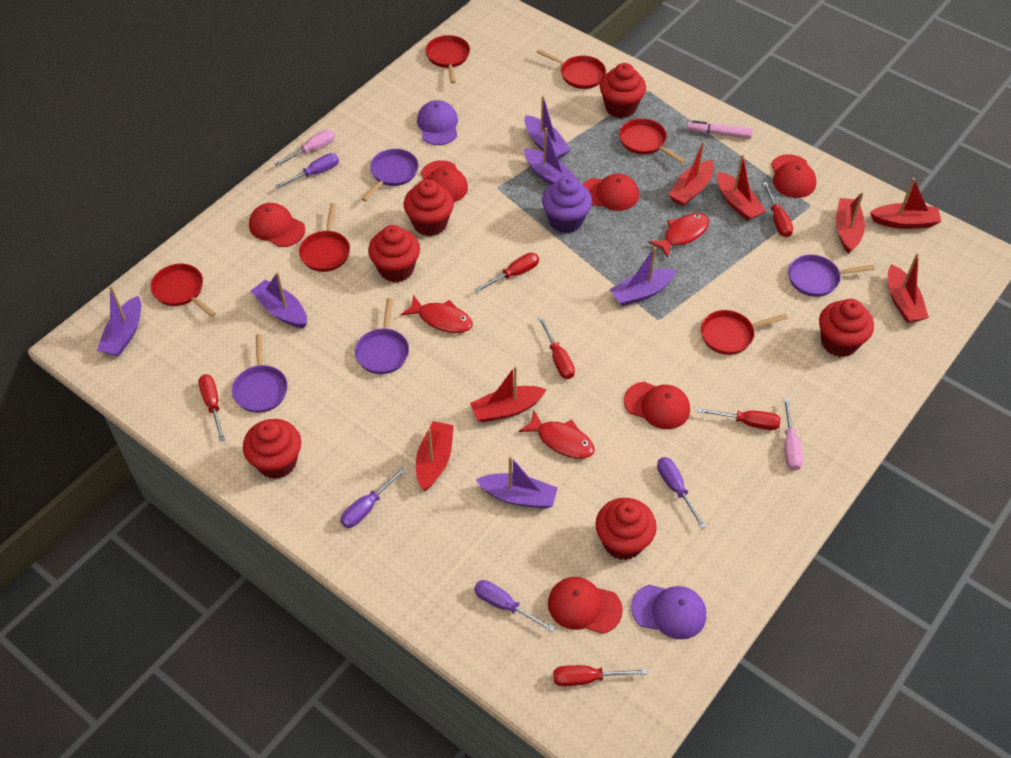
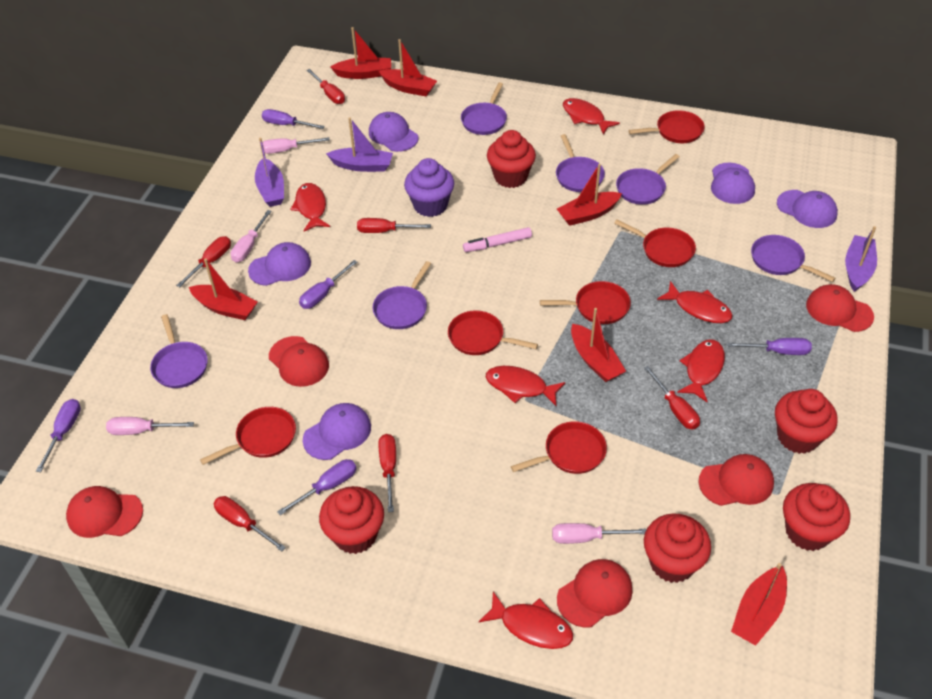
pink screwdriver: [275,130,335,166] [784,398,803,471] = 2 -> [106,417,194,435] [231,210,272,262] [262,137,329,154] [552,523,646,544] = 4
purple boat: [97,286,141,356] [250,272,307,328] [476,456,558,509] [524,128,578,185] [525,96,571,159] [609,247,677,306] = 6 -> [255,138,284,207] [326,118,393,172] [845,226,877,292] = 3
purple cap: [417,100,458,145] [631,585,706,640] = 2 -> [248,242,311,286] [302,403,371,460] [369,112,419,152] [711,163,755,204] [777,190,838,228] = 5
purple pan: [232,334,288,413] [355,298,409,374] [362,149,418,202] [788,255,875,297] = 4 -> [150,314,208,388] [373,261,431,329] [461,82,507,135] [556,134,605,192] [616,154,680,205] [751,235,835,282] = 6
purple screwdriver: [275,153,339,189] [340,467,406,528] [474,580,555,632] [657,457,706,529] = 4 -> [36,399,81,472] [262,109,325,129] [277,459,357,516] [299,260,357,309] [727,338,812,355] = 5
red boat: [416,421,454,491] [470,366,547,422] [668,141,714,206] [717,154,766,221] [836,192,865,254] [870,178,941,229] [888,253,929,323] = 7 -> [189,258,258,320] [330,27,391,79] [379,39,437,97] [557,164,622,226] [571,308,626,382] [731,563,787,646] = 6
red cap: [249,203,305,247] [421,160,468,202] [548,577,623,634] [582,174,639,211] [624,382,690,429] [771,154,816,198] = 6 -> [66,486,143,538] [269,336,329,387] [557,559,633,627] [698,454,774,506] [806,284,874,332] = 5
red cupcake: [243,419,301,479] [368,225,420,283] [404,179,454,236] [595,498,657,560] [600,63,646,118] [819,299,874,357] = 6 -> [319,486,384,554] [487,130,536,188] [644,514,711,583] [775,389,838,454] [783,483,850,551] = 5
red fish: [401,295,473,333] [518,410,595,459] [648,213,709,258] = 3 -> [290,183,330,232] [479,592,573,649] [486,366,565,406] [563,98,620,135] [657,281,733,323] [677,339,725,402] = 6

